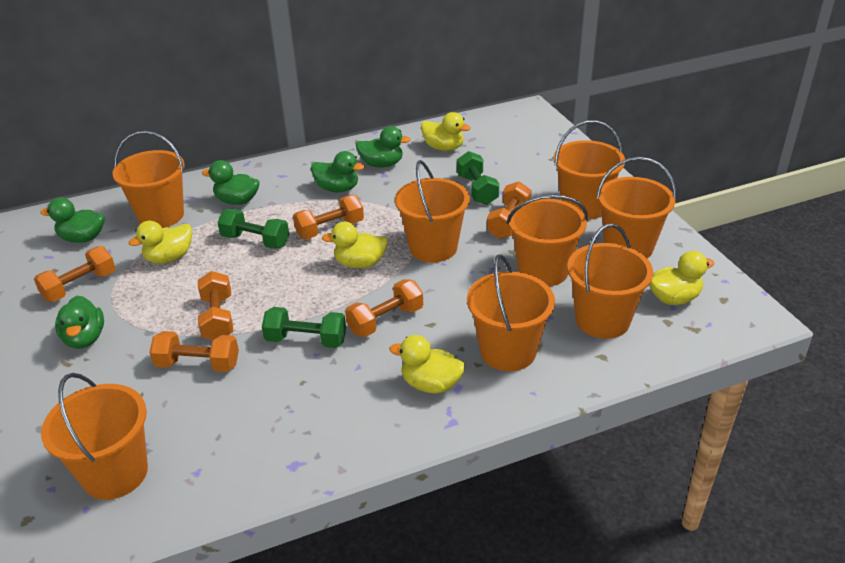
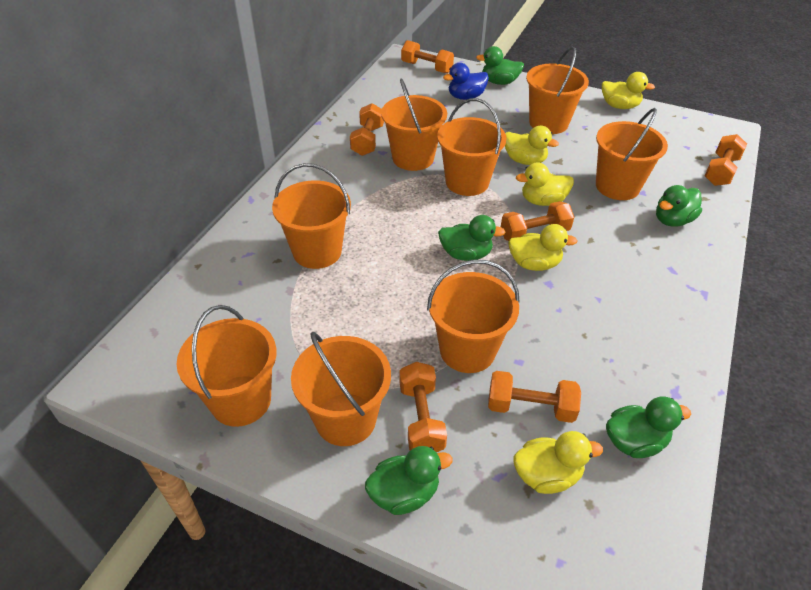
blue duck: none = 0 -> [443,63,489,100] = 1
green dumbbell: [217,209,289,249] [262,307,346,348] [457,151,499,205] = 3 -> none = 0

